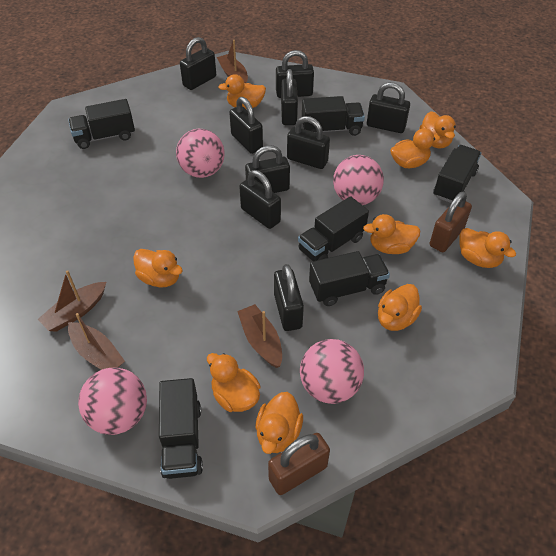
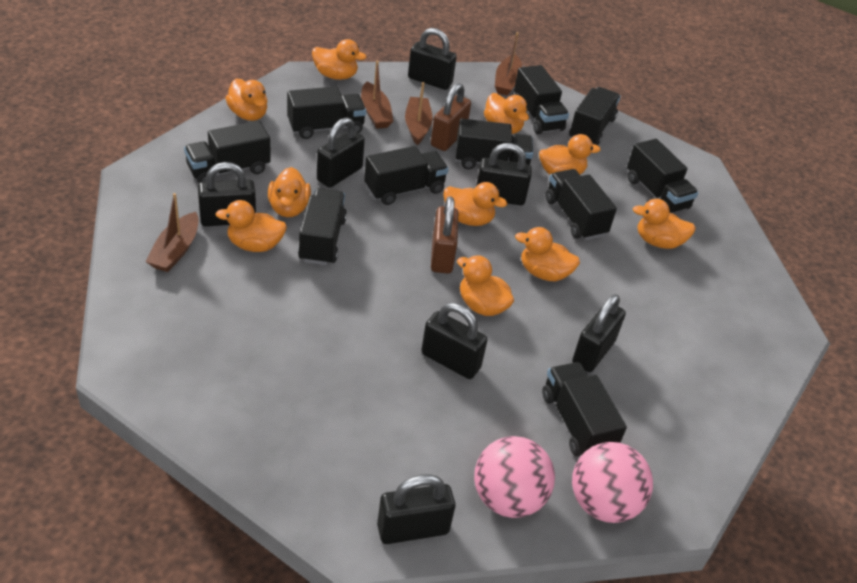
black padlock: [180,37,216,90] [229,97,263,154] [239,170,281,229] [245,145,290,193] [274,264,304,331] [276,50,314,98] [281,69,298,125] [287,116,330,169] [367,82,410,133] = 9 -> [198,162,256,226] [317,117,365,188] [377,474,455,544] [408,28,457,90] [421,303,488,379] [476,143,532,205] [572,294,626,372] = 7
black truck: [68,99,135,149] [159,378,203,479] [298,196,369,261] [302,96,365,136] [309,251,390,306] [433,145,481,203] = 6 -> [184,121,271,183] [287,86,366,139] [298,188,347,265] [364,146,449,205] [456,119,533,169] [514,65,569,134] [542,362,627,456] [546,169,617,240] [569,87,621,145] [627,139,698,213] = 10
orange duck: [133,249,183,287] [207,353,261,412] [218,74,266,109] [255,392,303,454] [363,214,420,254] [378,284,422,331] [390,128,440,168] [420,111,456,148] [460,228,516,268] = 9 -> [215,200,287,252] [225,78,268,121] [268,167,311,217] [312,39,366,80] [443,182,507,226] [457,255,514,316] [484,93,529,134] [515,227,580,281] [539,134,601,175] [633,199,696,249] = 10
pink ball: [78,368,147,435] [176,129,225,178] [300,339,364,404] [333,155,384,205] = 4 -> [474,436,555,518] [572,442,653,523] = 2

